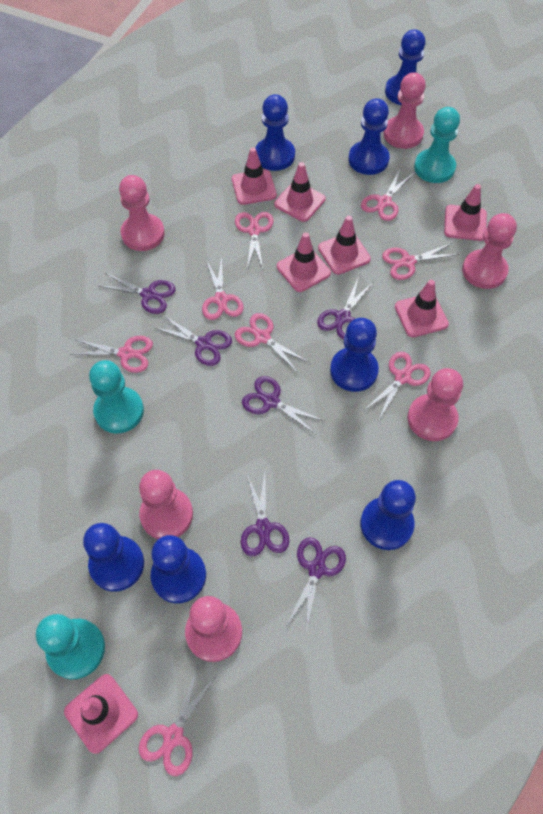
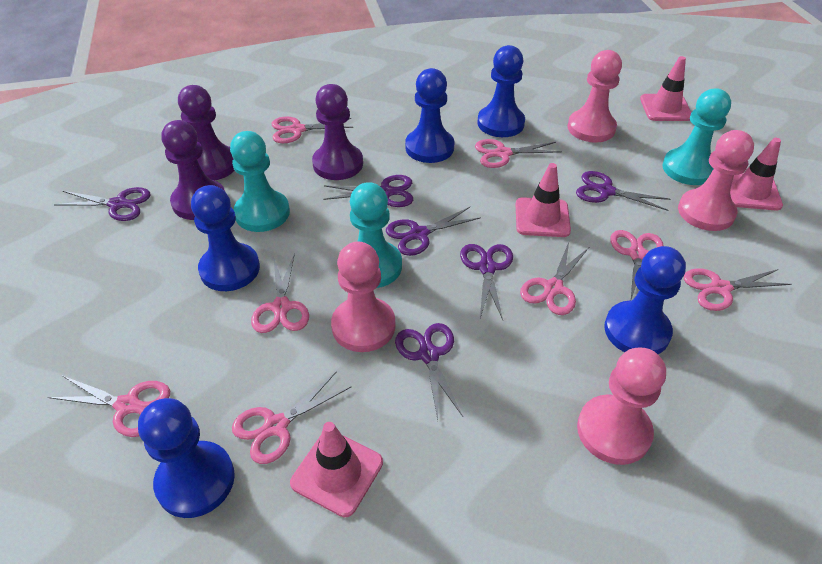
blue pawn: [83,523,144,592] [151,535,206,603] [255,94,295,171] [330,318,379,392] [348,98,390,175] [360,480,416,550] [385,29,426,105] = 7 -> [138,398,235,518] [191,185,260,291] [405,68,454,163] [477,45,525,137] [604,246,686,354] = 5
pink pawn: [119,175,165,251] [139,470,193,539] [185,596,242,662] [384,72,426,149] [407,368,463,441] [462,213,517,289] = 6 -> [331,241,395,352] [567,50,622,142] [577,348,666,465] [678,130,754,231] = 4
pink traffic cone: [64,674,138,754] [232,147,277,205] [274,162,326,222] [277,232,331,292] [318,216,371,275] [395,280,449,337] [444,184,487,241] = 7 -> [290,422,383,517] [515,163,571,237] [640,56,692,121] [730,138,783,210] = 4
purple pawn: none = 0 -> [161,120,225,220] [178,85,234,180] [312,84,363,180] = 3

